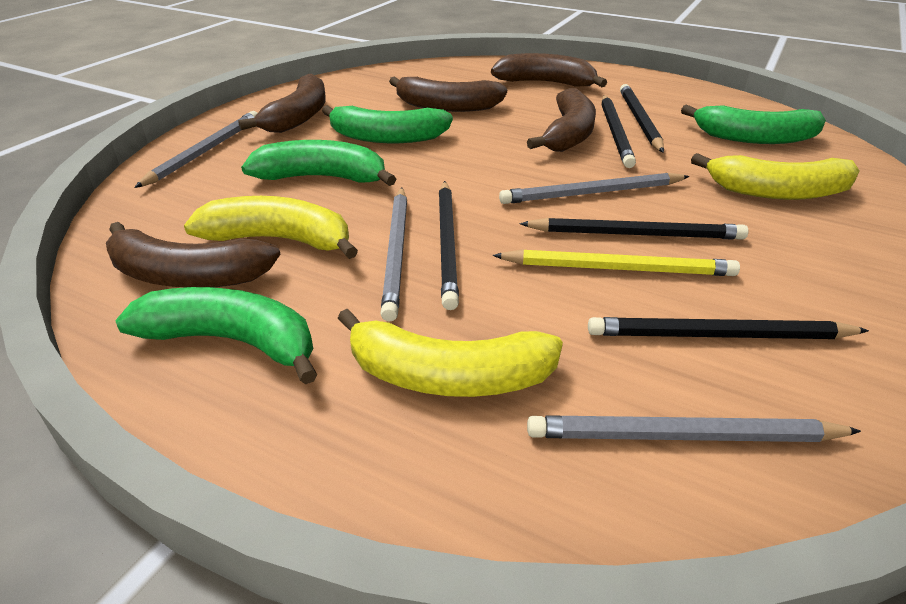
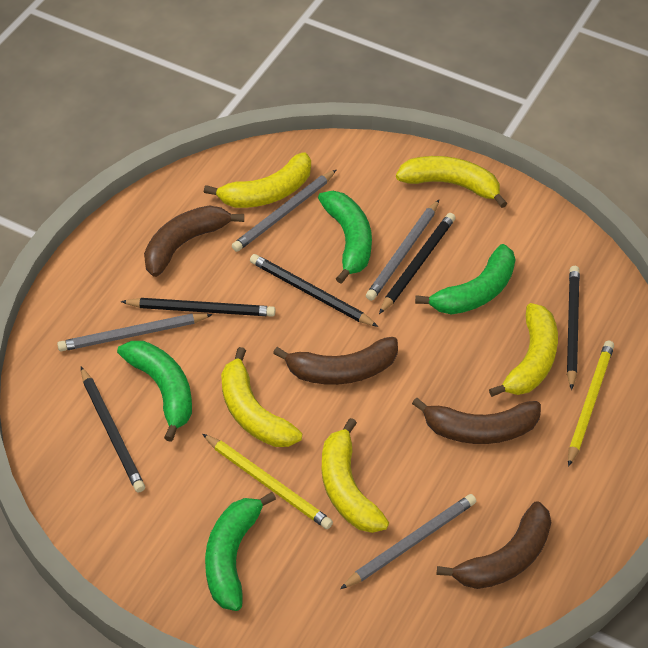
brown banana: [106,222,281,287] [238,74,326,133] [389,76,507,112] [491,53,607,87] [527,88,596,152] = 5 -> [144,205,244,277] [273,337,398,385] [412,397,541,444] [437,501,552,589] = 4
yellow banana: [184,196,358,259] [337,309,563,397] [691,153,860,200] = 3 -> [204,152,311,208] [221,347,302,447] [322,418,389,533] [396,156,508,208] [489,303,558,397] = 5
yellow pencil: [492,249,740,276] = 1 -> [202,434,333,529] [568,341,614,467] = 2

